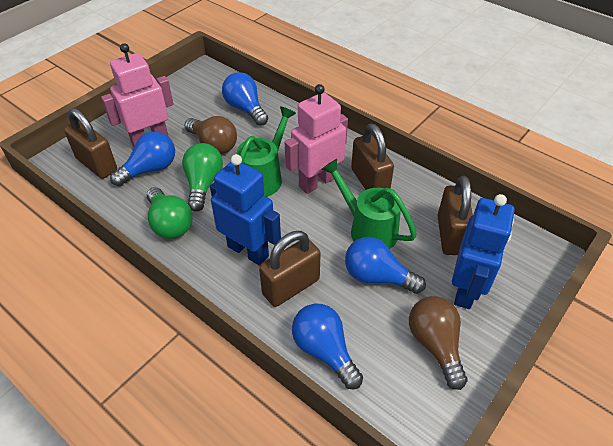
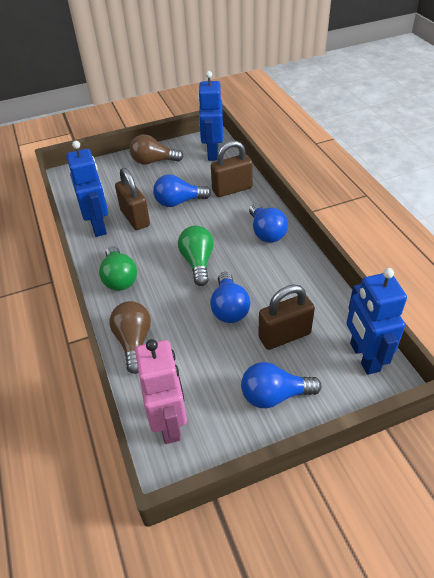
blue robot: [210,154,281,266] [452,194,515,309] = 2 -> [66,141,108,237] [198,71,223,161] [346,268,407,375] = 3
brown padlock: [64,108,117,179] [259,231,321,307] [351,124,394,190] [437,176,473,255] = 4 -> [115,168,150,230] [211,141,253,197] [258,284,315,350] = 3
green watering can: [237,106,296,197] [321,159,417,249] = 2 -> none = 0
pink robot: [101,43,174,147] [285,84,348,194] = 2 -> [135,339,187,444] = 1

